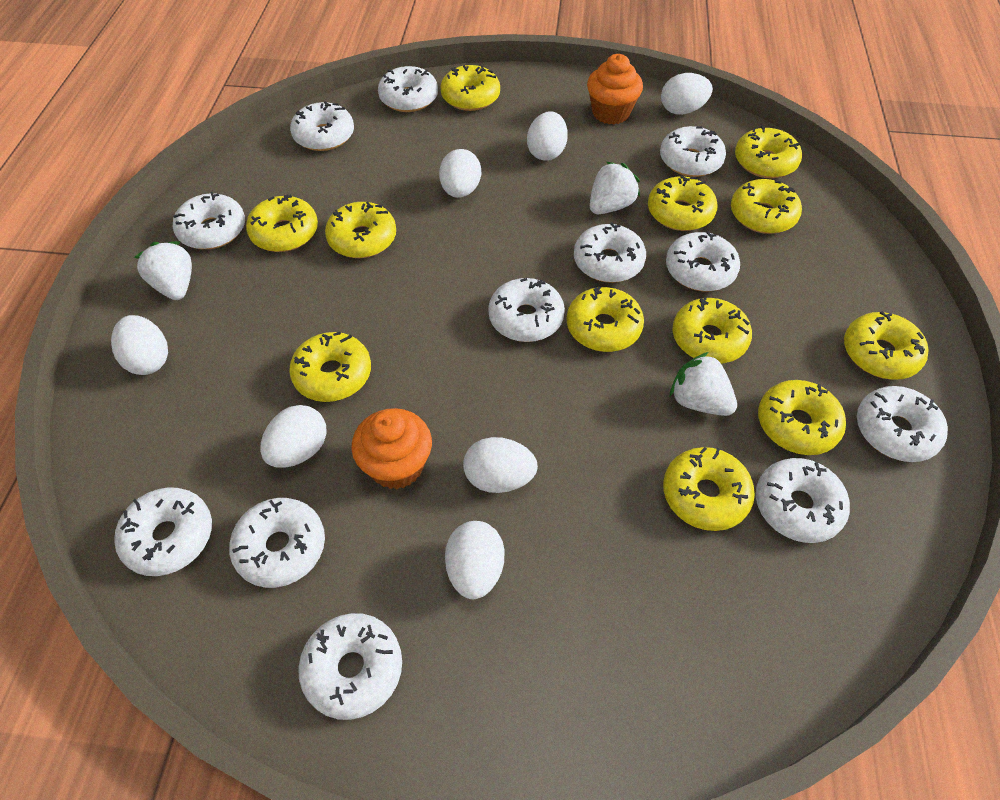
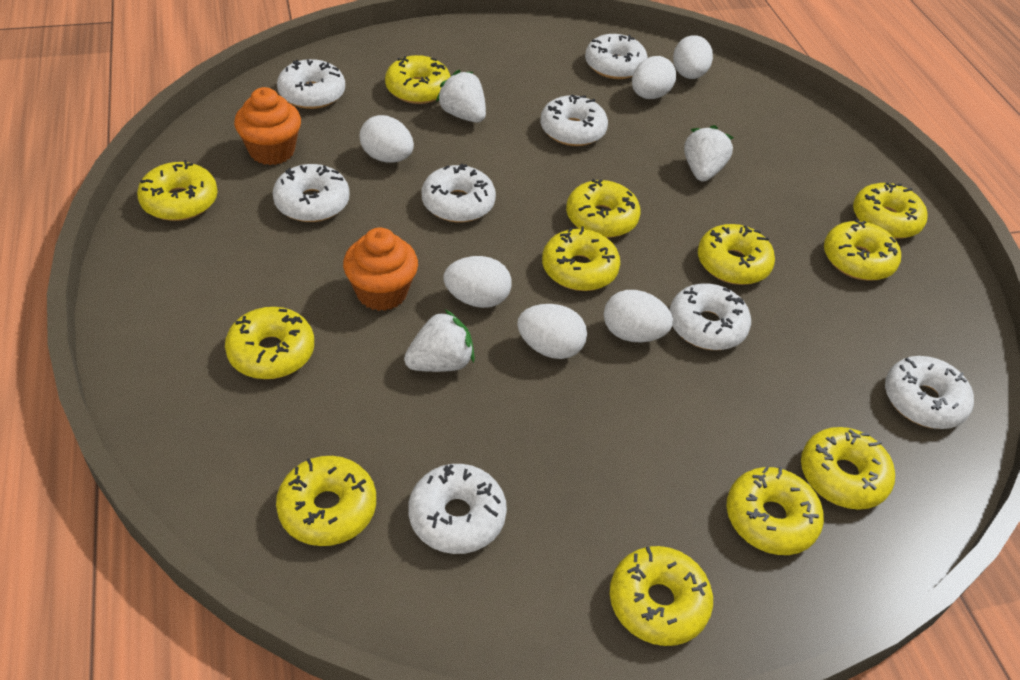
white donut: [114,487,212,576] [173,192,245,249] [229,498,325,588] [290,101,354,151] [298,613,402,720] [378,66,438,112] [488,278,565,342] [574,222,646,283] [660,126,726,177] [666,231,740,291] [756,458,850,543] [857,386,948,462] = 12 -> [273,164,349,222] [277,59,345,109] [408,464,507,554] [422,164,496,222] [540,95,608,146] [585,34,648,79] [669,284,751,350] [885,356,974,429] = 8
white egg: [111,315,168,375] [260,405,327,468] [439,149,481,198] [445,521,505,599] [463,437,538,493] [527,111,568,161] [661,73,713,115] = 7 -> [360,115,414,163] [443,256,512,308] [517,304,587,359] [604,290,673,342] [632,56,676,99] [673,35,713,79] = 6

